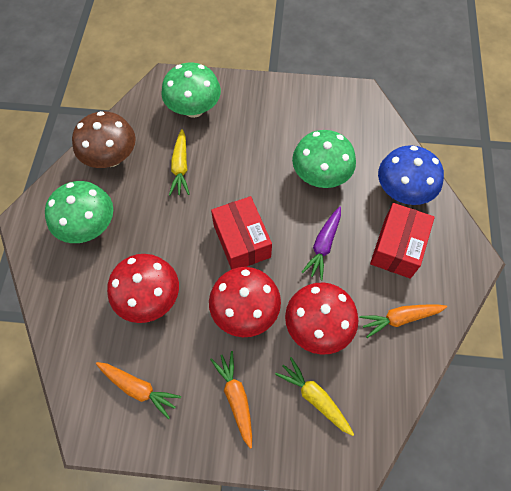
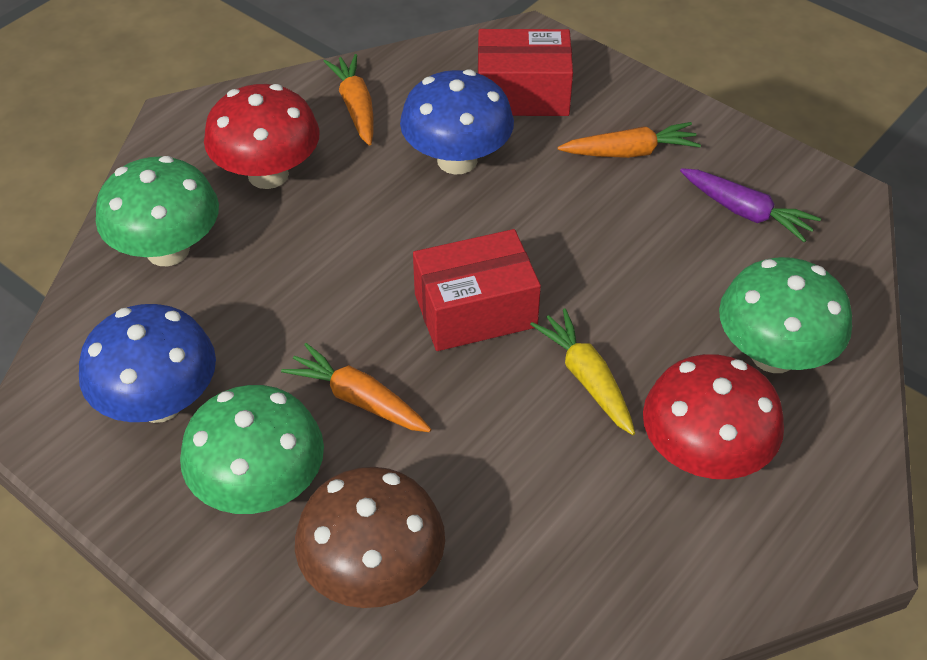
blue mushroom: [378,145,444,205] = 1 -> [79,304,216,423] [400,69,514,174] = 2
red mushroom: [107,254,179,323] [209,267,281,337] [285,282,359,355] = 3 -> [204,84,320,189] [643,354,784,479] = 2
yellow carrot: [169,129,190,196] [275,357,354,436] = 2 -> [530,308,635,435] = 1

